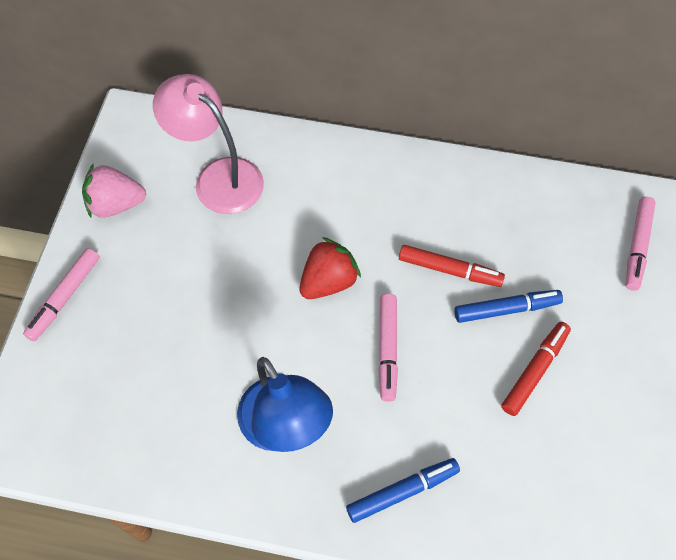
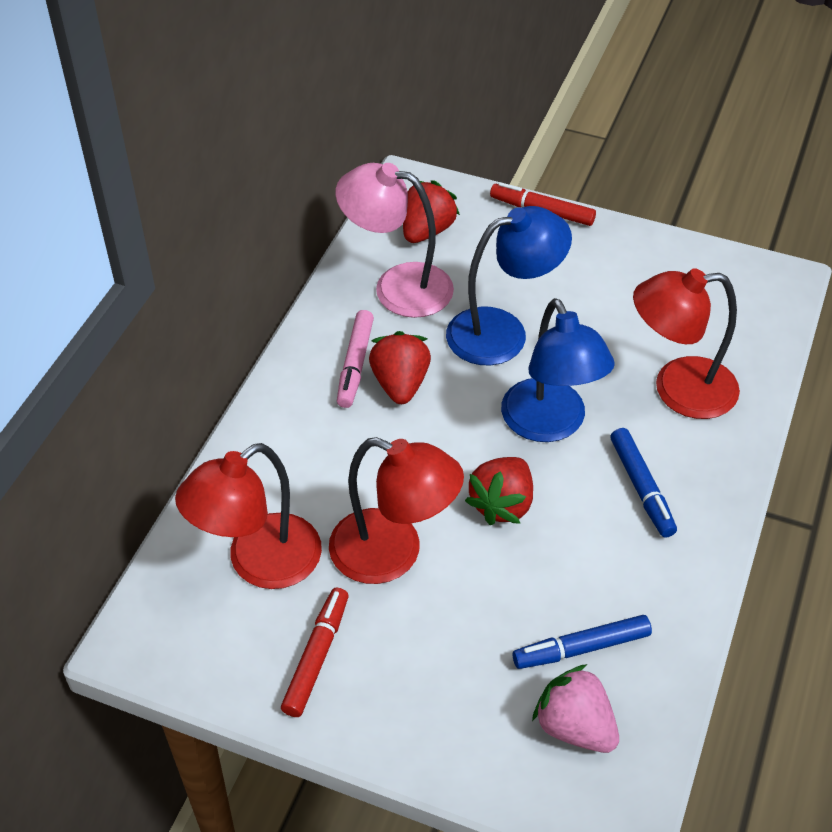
blue lamp: [237,357,333,452] = 1 -> [446,206,572,366] [501,298,615,442] = 2
pink marker: [23,248,100,341] [378,294,398,402] [626,197,656,291] = 3 -> [337,310,374,408] = 1
red lamp: none = 0 -> [175,443,322,589] [329,437,464,584] [633,268,740,419] = 3
red strawberry: [299,237,361,299] = 1 -> [369,331,431,404] [403,180,460,243] [465,457,533,525] = 3

